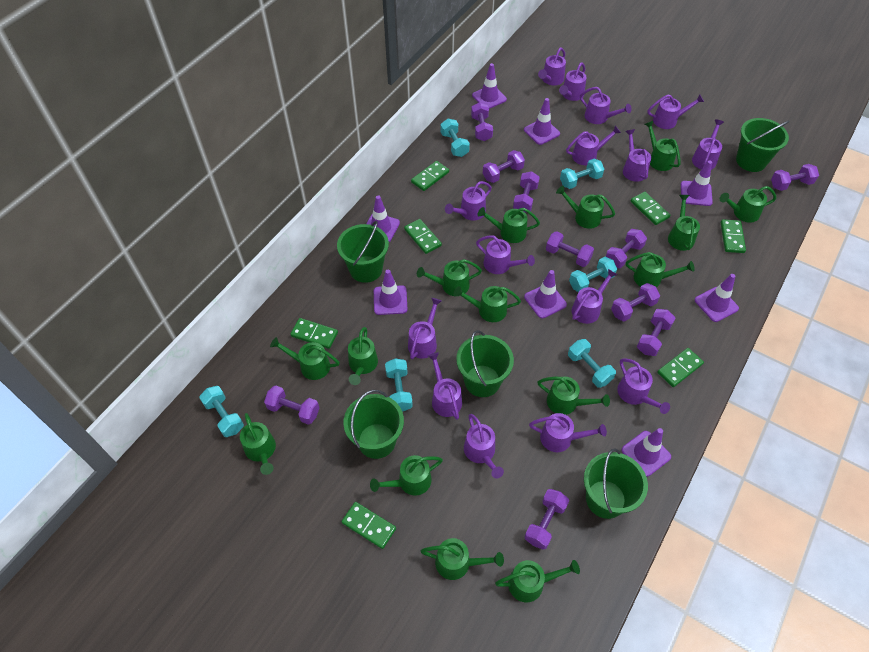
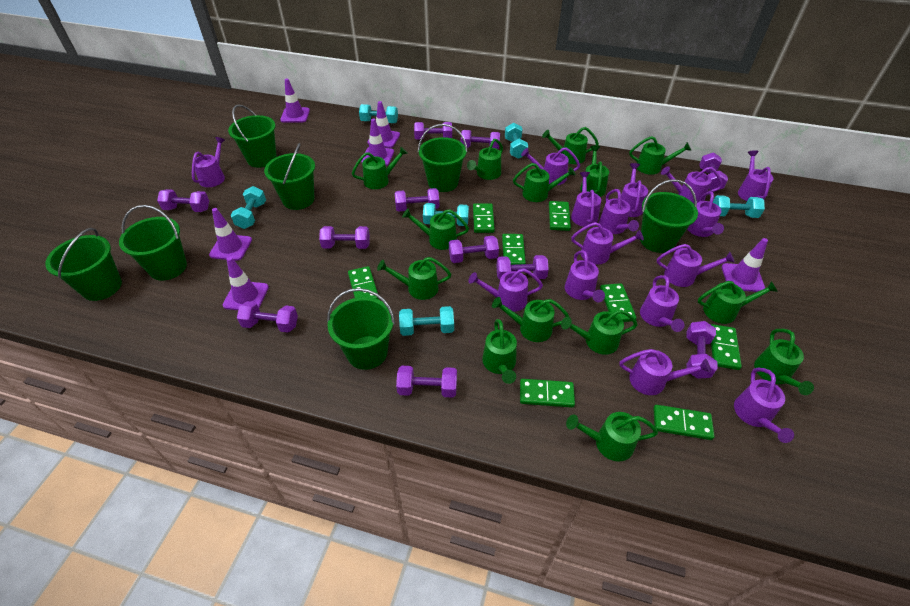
green bucket: [337,221,389,283] [343,390,404,459] [456,330,514,397] [584,448,648,519] [736,118,790,172] = 5 -> [45,228,122,301] [119,205,187,280] [228,104,277,168] [264,143,315,210] [327,288,395,370] [418,124,467,192] [640,179,698,253] = 7
green domino: [290,318,338,349] [341,502,396,549] [404,219,442,254] [411,161,449,191] [631,192,670,225] [657,348,704,387] [720,219,746,253] = 7 -> [348,266,379,300] [473,203,495,233] [502,234,526,265] [520,379,575,408] [549,201,571,231] [600,283,636,322] [653,405,714,440] [711,324,742,370] = 8
green watering can: [240,413,276,475] [270,337,340,380] [348,327,378,385] [370,455,443,496] [417,259,482,296] [420,538,504,580] [453,286,521,322] [477,207,540,243] [495,560,580,603] [538,377,610,415] [556,186,615,229] [626,252,695,287] [645,121,681,171] [668,195,700,251] [720,186,776,223] = 15 -> [352,147,408,189] [377,257,451,300] [402,208,469,250] [467,139,503,180] [482,319,517,384] [492,297,569,342] [513,163,576,202] [542,127,599,164] [561,310,638,355] [566,412,658,462] [580,145,609,197] [629,136,691,175] [698,281,778,324] [754,329,814,395] = 14
purple dumbbell: [264,385,319,425] [471,102,493,141] [483,150,525,183] [513,171,540,213] [524,489,569,550] [546,231,594,267] [606,229,647,268] [611,283,660,322] [637,309,675,356] [771,164,819,191] = 10 -> [157,189,209,212] [237,301,298,333] [319,226,370,249] [395,188,439,212] [396,366,457,398] [414,122,452,140] [449,236,499,263] [461,130,500,149] [497,255,549,280] [686,321,718,379] [699,152,728,190] = 11
purple traffic cone: [366,195,400,242] [374,270,408,315] [472,63,507,109] [524,98,560,145] [524,270,567,318] [621,428,671,477] [681,160,713,206] [695,274,739,322] = 8 -> [209,208,252,261] [223,257,269,310] [280,79,310,123] [361,119,394,166] [367,101,400,148] [722,238,768,292] = 6

